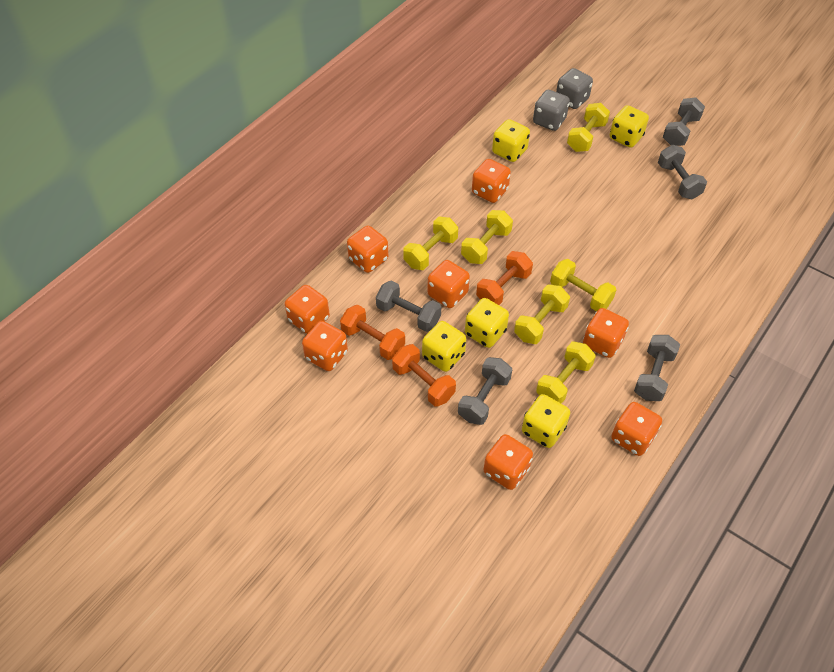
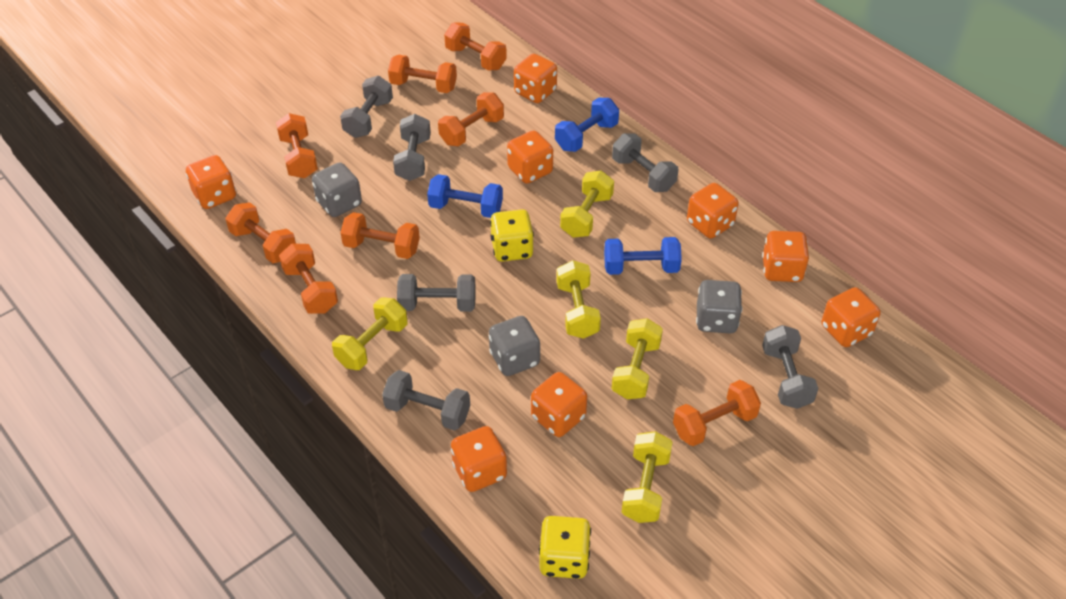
blue dumbbell: none = 0 -> [427,174,503,218] [555,98,619,152] [604,237,682,275] = 3
grey dice: [533,90,570,131] [556,68,593,109] = 2 -> [312,162,362,217] [489,316,540,376] [696,280,742,333] = 3
grey dumbbell: [376,281,441,332] [458,357,512,425] [634,335,680,401] [658,145,707,199] [663,97,705,146] = 5 -> [340,76,393,138] [382,370,470,431] [393,114,431,181] [397,274,476,312] [612,133,678,192] [762,325,818,409] = 6
orange dumbbell: [340,305,405,360] [392,344,456,407] [476,251,533,305] = 3 -> [226,202,296,263] [276,113,318,178] [279,243,338,314] [340,212,420,259] [388,55,457,93] [438,92,504,146] [444,23,507,71] [673,380,761,446] = 8
yellow dice: [422,321,466,372] [465,298,509,348] [492,119,530,162] [522,394,570,448] [610,105,649,148] = 5 -> [490,209,534,262] [539,516,591,579] = 2
yellow dumbbell: [403,217,458,270] [461,210,513,264] [514,285,570,344] [536,342,596,404] [550,259,616,312] [567,103,610,152] = 6 -> [332,297,408,370] [557,260,601,339] [560,170,614,238] [612,318,663,399] [622,431,673,523] = 5

